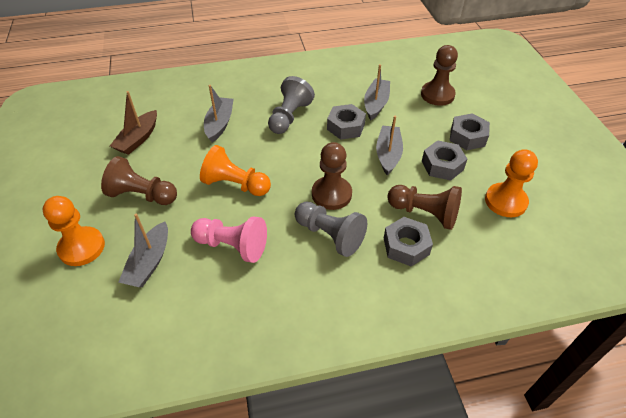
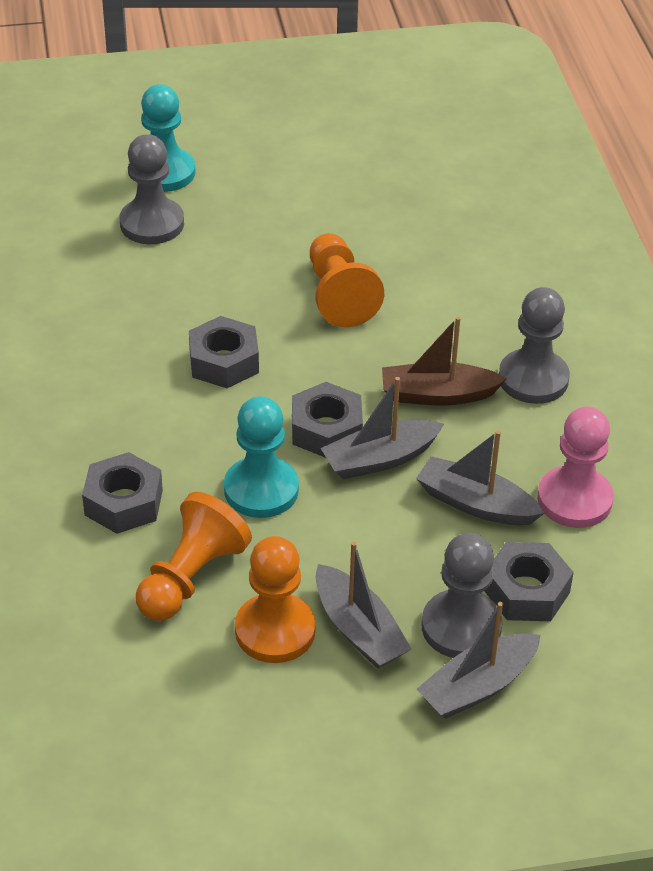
brown pawn: [101,156,177,205] [312,142,352,210] [387,185,462,230] [421,45,458,106] = 4 -> none = 0
grey pawn: [268,76,315,134] [295,202,367,257] = 2 -> [120,134,184,244] [422,533,502,658] [499,287,570,404] = 3
turquoise pawn: none = 0 -> [137,84,196,192] [224,396,299,518] = 2

